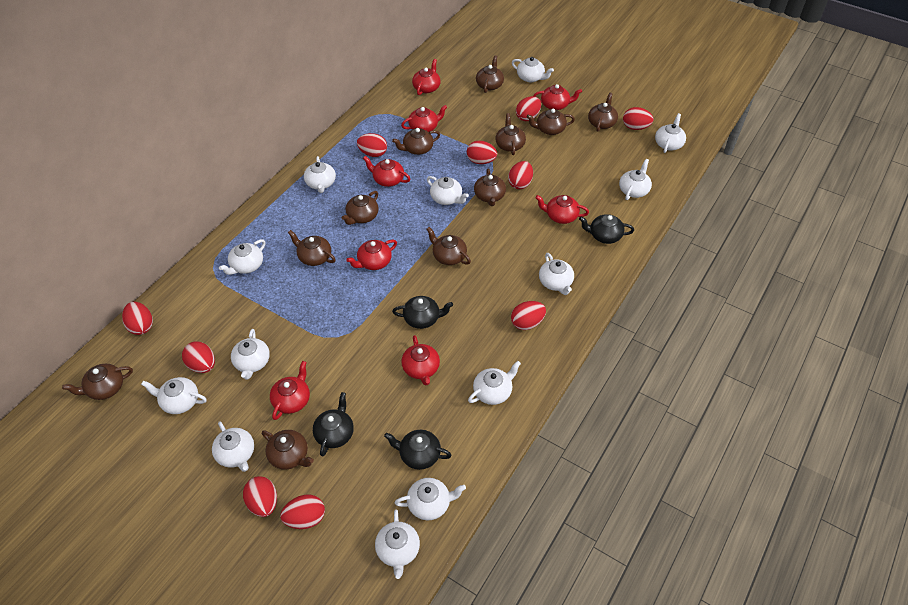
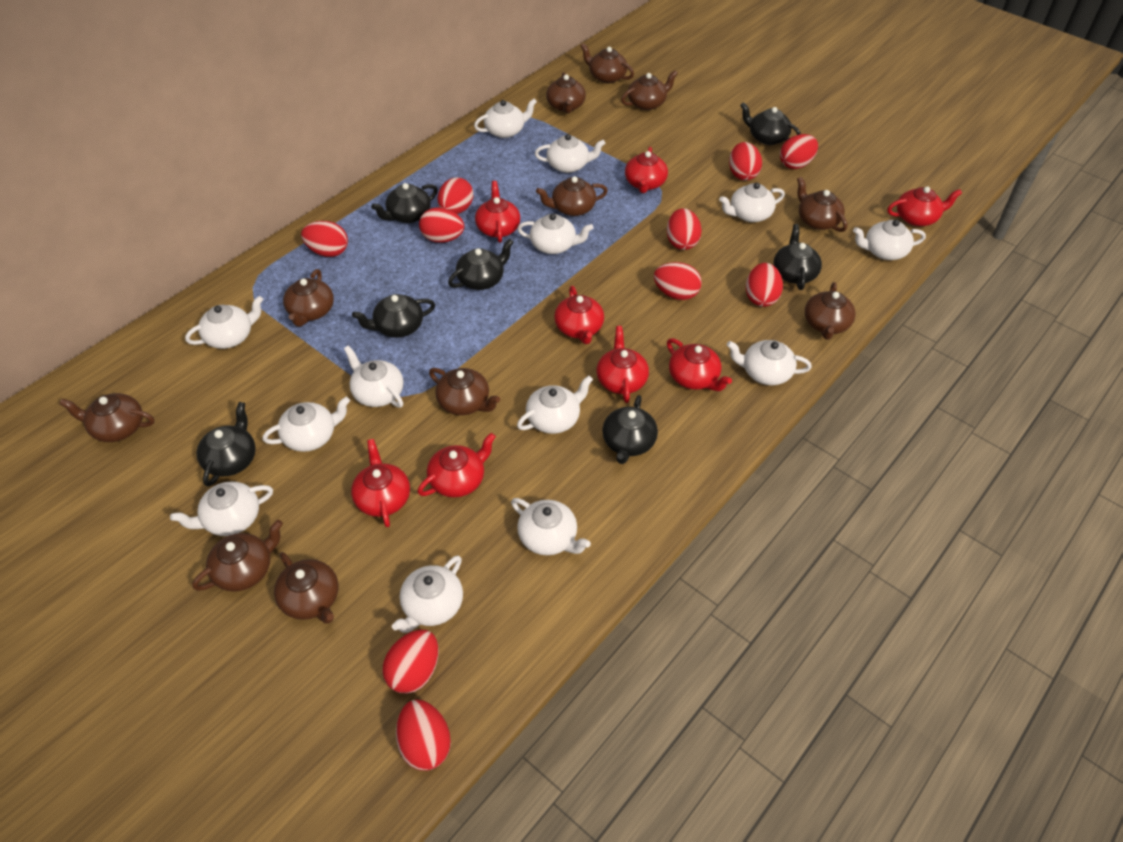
black teapot: [313,392,354,456] [384,430,452,470] [392,296,453,329] [579,214,634,244] = 4 -> [196,402,256,487] [352,294,435,338] [371,183,438,223] [448,239,514,290] [602,395,658,464] [740,102,801,145] [774,224,822,290] = 7

